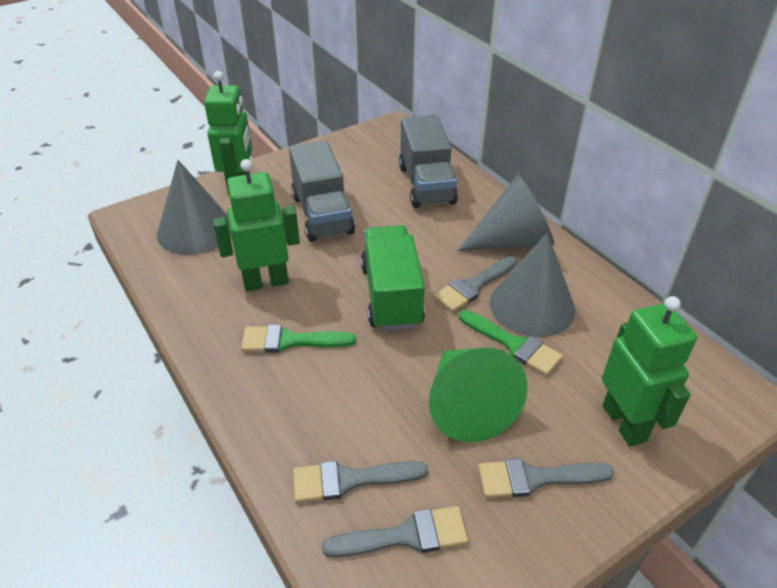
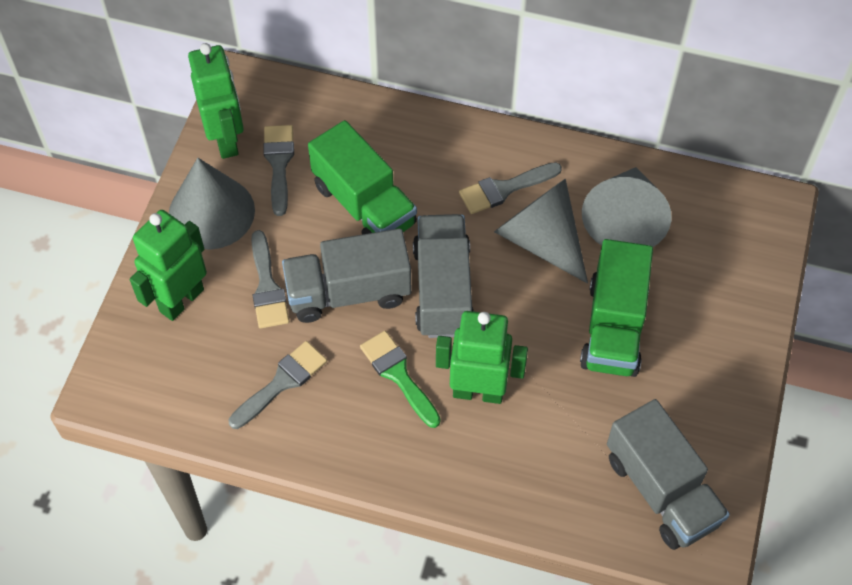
green brush: [241,325,356,353] [459,310,563,376] = 2 -> [360,331,441,428] = 1
green cone: [429,348,528,442] = 1 -> none = 0
green truck: [361,225,425,331] = 1 -> [308,120,417,235] [580,239,653,377] = 2
grey truck: [289,140,355,242] [399,115,458,208] = 2 -> [282,228,411,323] [413,214,474,338] [607,399,730,550] = 3

